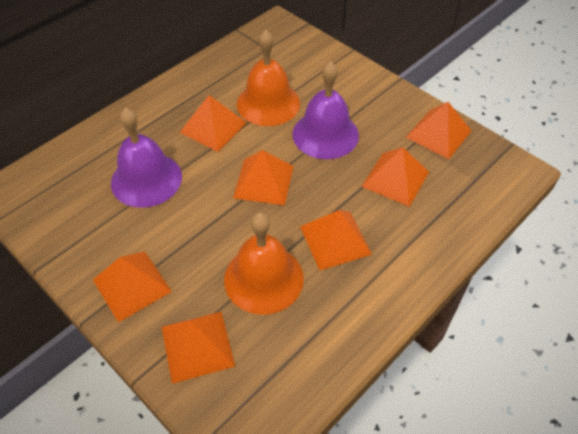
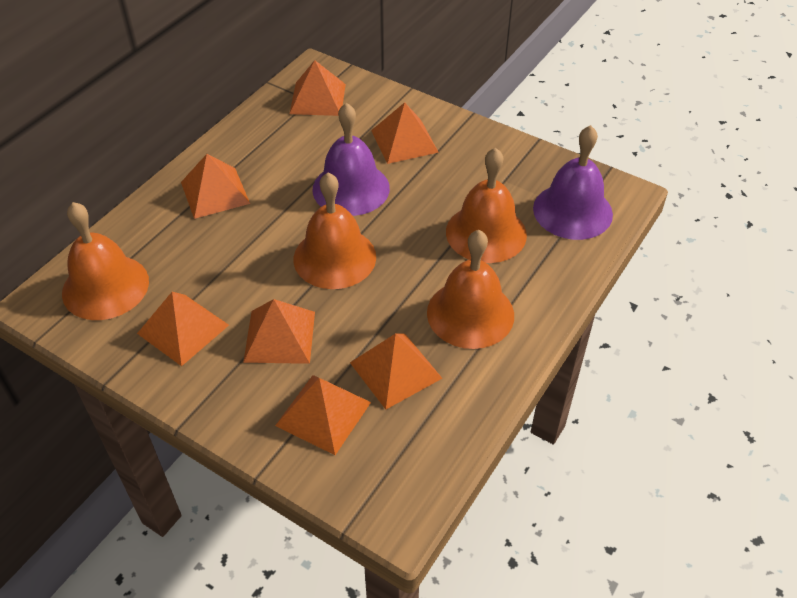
orange bell: [224,213,304,315] [237,30,300,126] = 2 -> [62,202,149,320] [294,173,376,289] [427,230,514,349] [446,147,527,263] = 4

